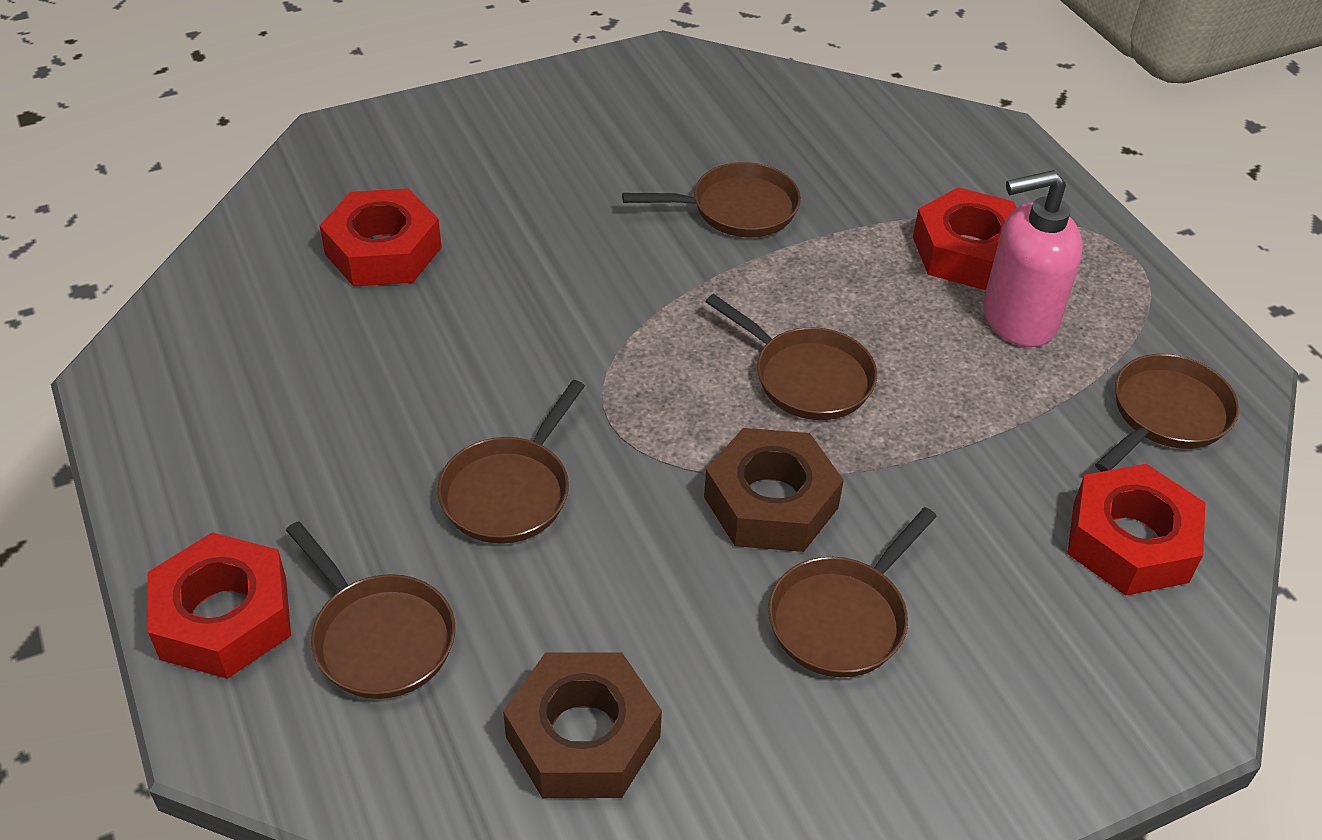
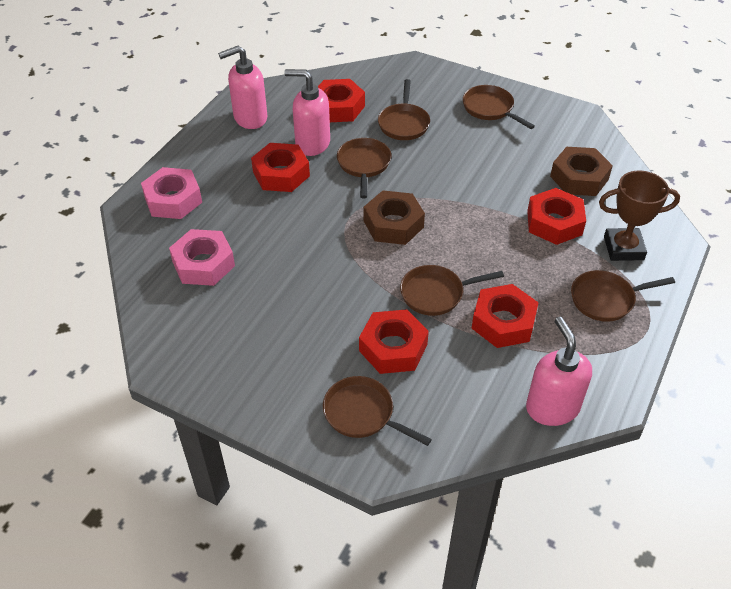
brown trophy: none = 0 -> [599,170,680,261] = 1
pink nut: none = 0 -> [141,167,202,219] [169,229,235,286] = 2
pink soap dispenser: [983,170,1083,347] = 1 -> [218,46,267,129] [284,69,330,156] [526,317,592,426] = 3
red nut: [148,532,291,679] [319,188,442,287] [913,187,1017,290] [1067,464,1205,596] = 4 -> [251,143,310,192] [318,79,365,122] [359,309,429,374] [472,284,539,348] [527,188,586,245] = 5

